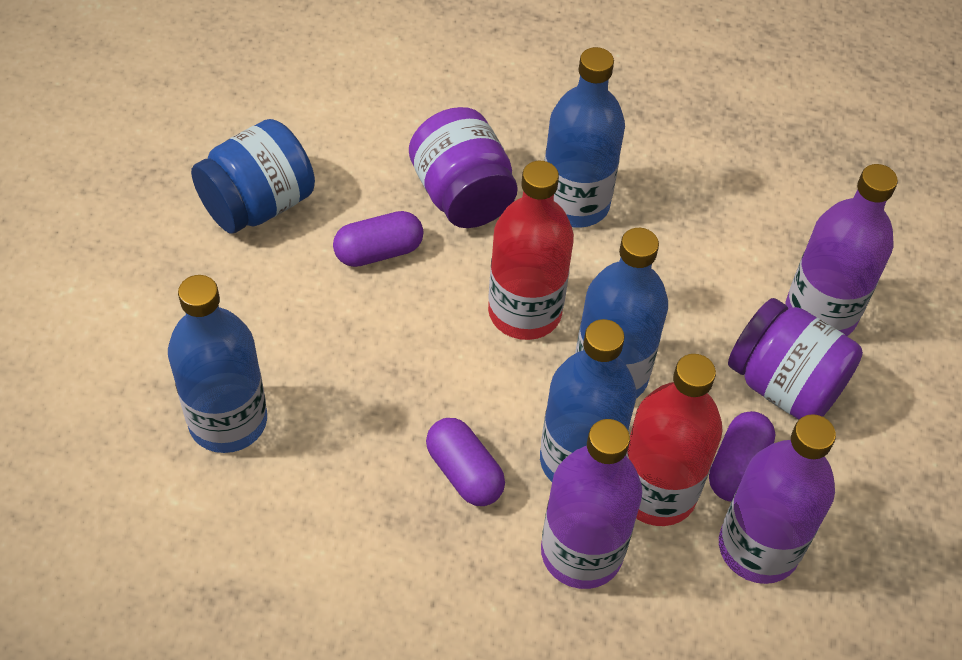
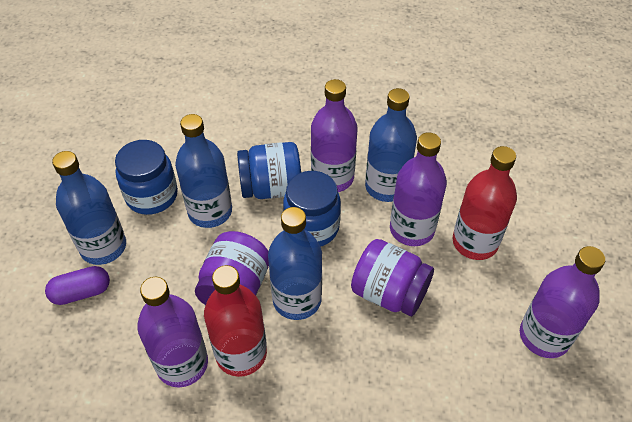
blue jar: [191,119,315,234] = 1 -> [115,140,178,215] [237,142,301,199] [283,171,341,247] = 3
purple bottle: [541,419,642,589] [719,414,836,584] [785,164,898,336] = 3 -> [137,277,208,387] [311,79,358,192] [390,132,447,246] [520,246,605,358] = 4
purple capsule: [333,211,424,267] [426,418,505,506] [709,411,775,502] = 3 -> [45,266,110,305] = 1

